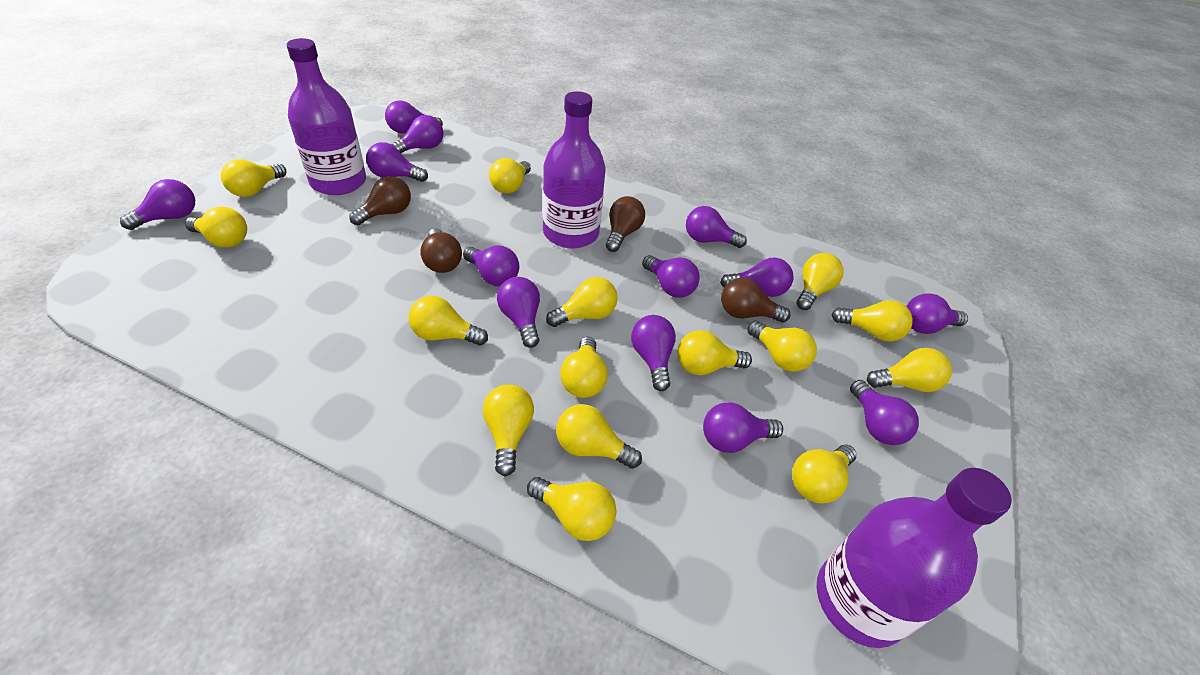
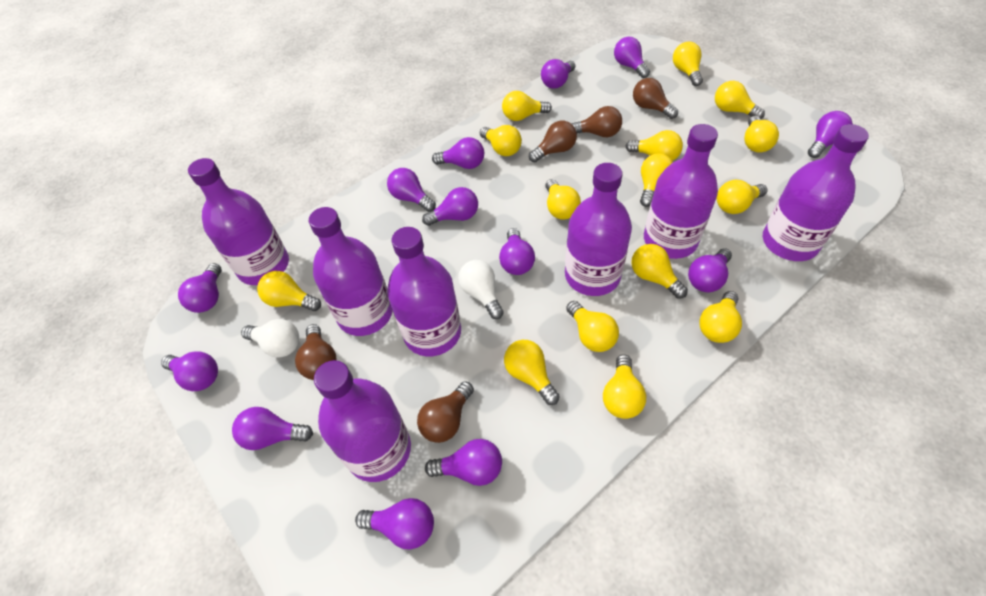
brown light bulb: [349,176,411,225] [420,228,462,273] [606,196,645,252] [721,278,791,323] = 4 -> [295,324,337,380] [417,381,474,443] [529,121,577,162] [571,106,622,137] [633,78,678,119] = 5
purple bottle: [287,38,366,195] [543,91,606,249] [816,468,1012,648] = 3 -> [188,158,289,285] [309,207,393,336] [314,360,411,482] [387,227,461,356] [565,163,632,296] [644,124,718,259] [763,124,869,261] = 7
white light bulb: none = 0 -> [241,319,299,358] [458,260,504,319] = 2

